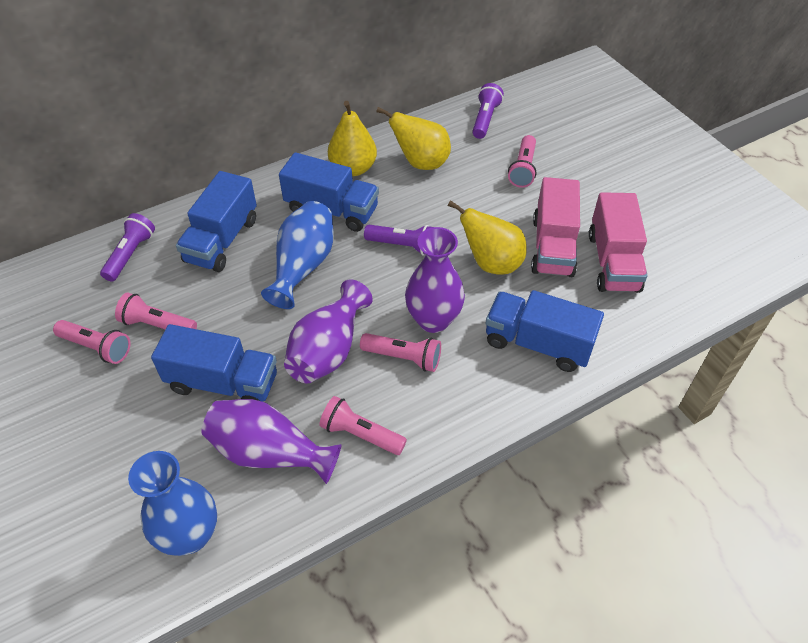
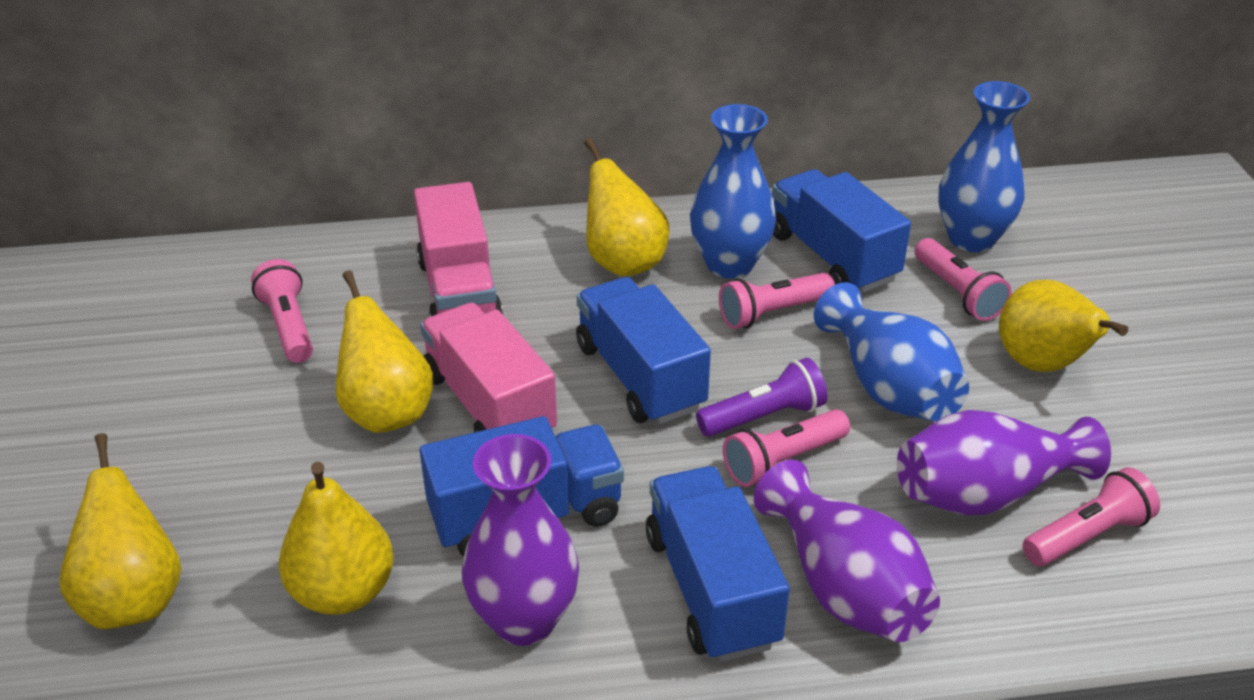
blue vase: [128,451,217,556] [261,201,334,309] = 2 -> [690,104,776,279] [814,282,969,421] [938,81,1030,252] = 3
purple flashlight: [100,213,155,282] [364,225,433,255] [472,83,504,139] = 3 -> [696,358,827,437] = 1
yellow pear: [328,101,377,176] [376,107,451,170] [447,200,527,275] = 3 -> [59,433,181,629] [279,462,394,615] [336,271,433,433] [584,138,669,277] [999,280,1128,372] = 5

